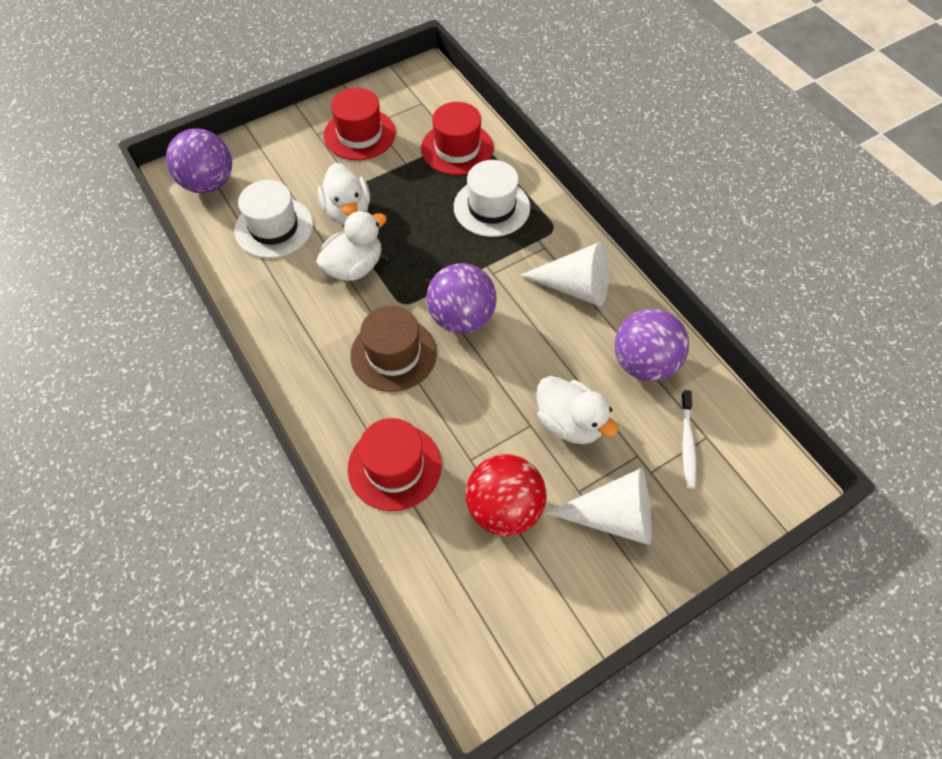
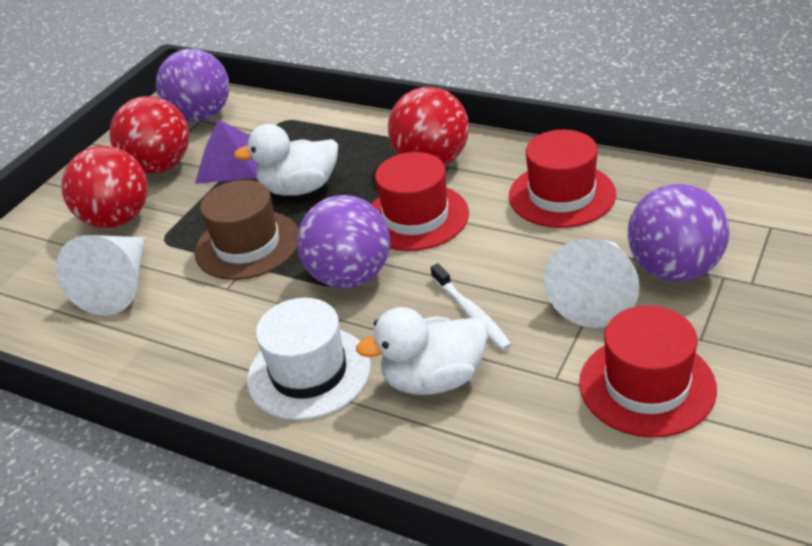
purple pyramid: none = 0 -> [195,119,259,184] = 1
red ball: [465,454,547,536] = 1 -> [61,146,148,228] [109,96,189,174] [388,87,469,165] = 3
white duck: [316,211,387,281] [318,163,370,225] [537,376,618,444] = 3 -> [234,124,338,196] [356,307,488,395] = 2
white hat: [234,180,313,258] [454,160,530,237] = 2 -> [247,298,371,420] = 1

